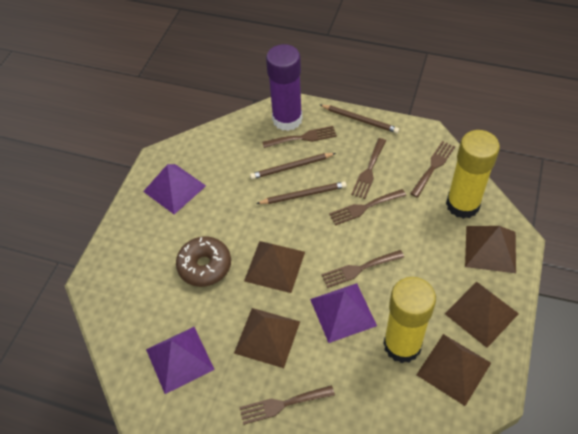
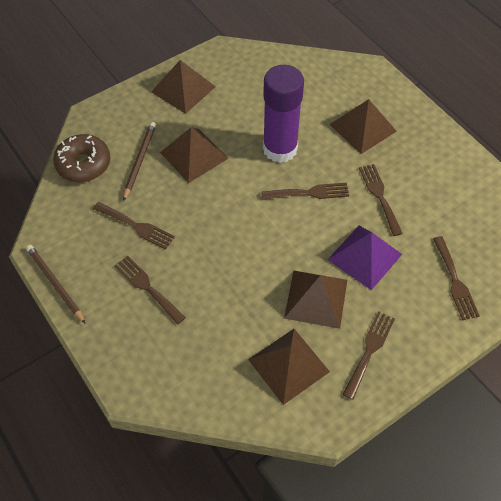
brown pencil: [250,153,336,179] [256,181,347,204] [320,105,399,133] = 3 -> [26,245,86,324] [123,122,156,201] = 2
purple pyramid: [143,164,206,214] [146,327,215,394] [310,283,377,343] = 3 -> [327,226,402,290] = 1
yellow glue stick: [383,277,436,363] [446,130,500,219] = 2 -> none = 0

